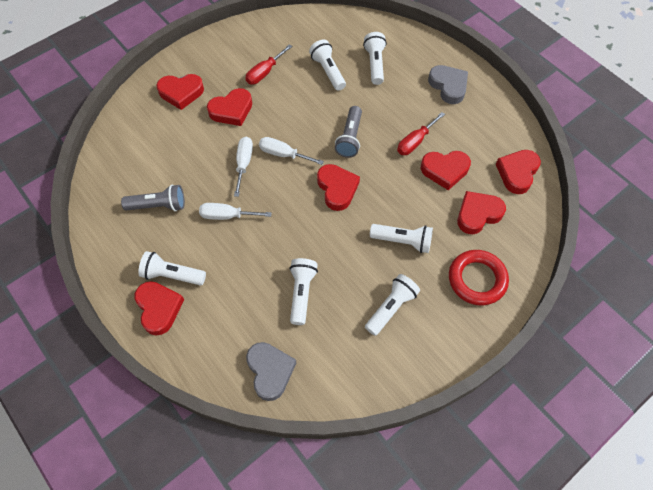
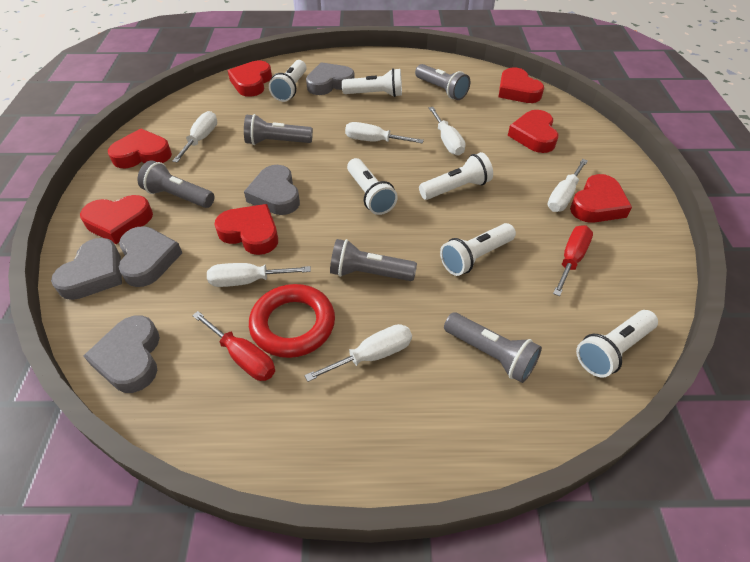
grey flashlight: [121,185,185,211] [335,106,362,158] = 2 -> [138,160,214,208] [244,114,313,145] [330,239,417,281] [415,64,470,100] [444,313,542,383] = 5
grey heart: [246,342,296,401] [428,65,468,104] = 2 -> [51,238,122,300] [84,315,160,393] [119,226,182,287] [244,165,300,215] [306,62,355,95] = 5
white screwdriver: [199,203,272,220] [234,137,253,197] [259,137,324,165] = 3 -> [172,111,217,162] [207,263,311,287] [305,324,412,382] [345,122,424,143] [429,107,466,155] [547,159,588,212] = 6

